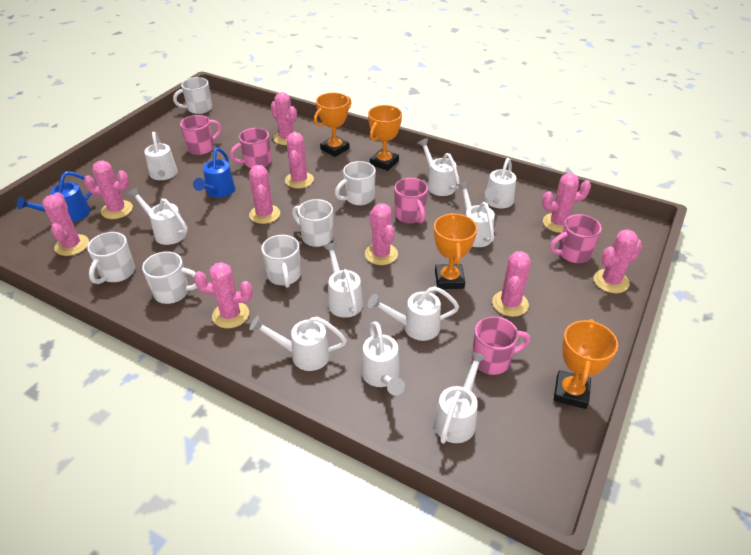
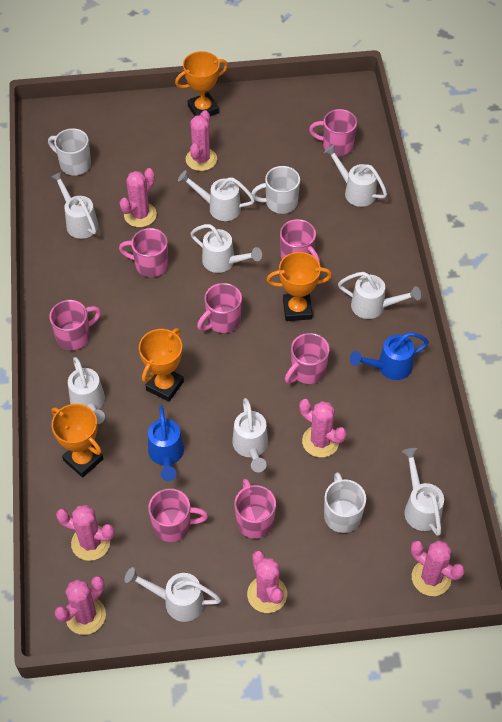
pink cactus: [42,192,89,256] [84,161,133,219] [194,262,253,328] [249,165,280,224] [271,92,297,145] [285,132,314,189] [365,203,398,265] [492,251,531,317] [542,173,591,233] [594,229,642,293] = 10 -> [55,576,106,635] [56,505,115,561] [119,168,157,227] [186,110,217,171] [247,550,287,613] [300,399,347,457] [411,540,465,596] = 7
pink mug: [180,115,221,155] [230,128,271,168] [394,178,428,223] [472,316,531,375] [550,214,602,263] = 5 -> [49,300,101,350] [119,228,168,277] [148,488,208,542] [197,283,242,333] [234,479,276,539] [280,219,320,263] [285,333,330,384] [309,109,357,156] = 8
white mug: [87,232,135,284] [142,251,198,304] [173,77,212,114] [261,235,301,288] [292,199,333,247] [335,161,376,205] = 6 -> [48,128,91,176] [251,166,300,214] [324,472,366,533] = 3
white watering can: [127,187,188,245] [144,132,178,180] [249,316,347,371] [323,242,363,318] [361,321,405,396] [368,286,459,341] [418,138,460,196] [434,351,487,444] [457,181,495,247] [485,158,516,209] = 10 -> [51,171,98,239] [68,357,105,424] [124,567,221,622] [178,170,255,221] [190,224,262,273] [232,398,268,472] [324,145,387,207] [338,272,421,319] [402,448,444,536] = 9

